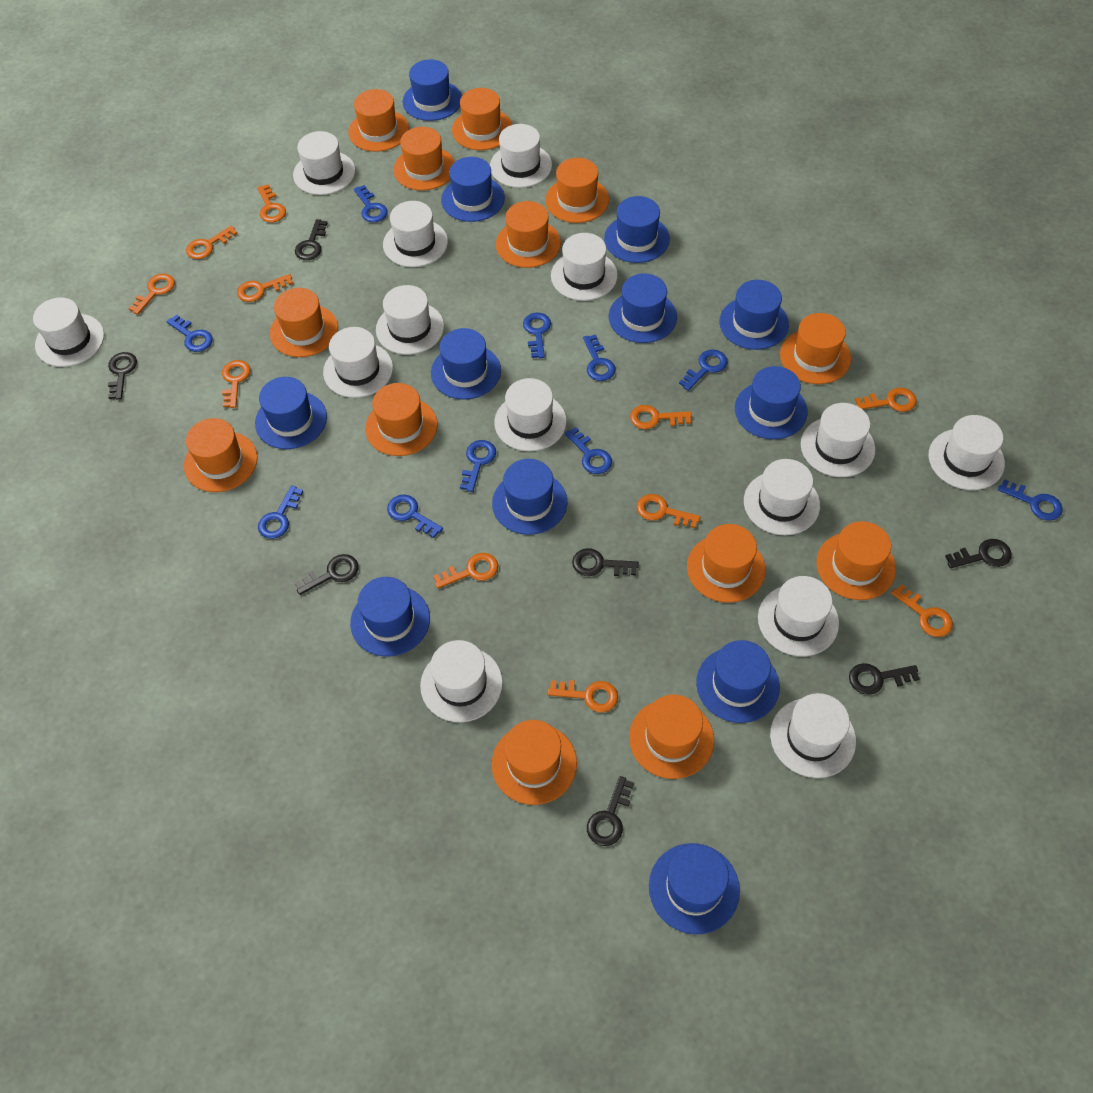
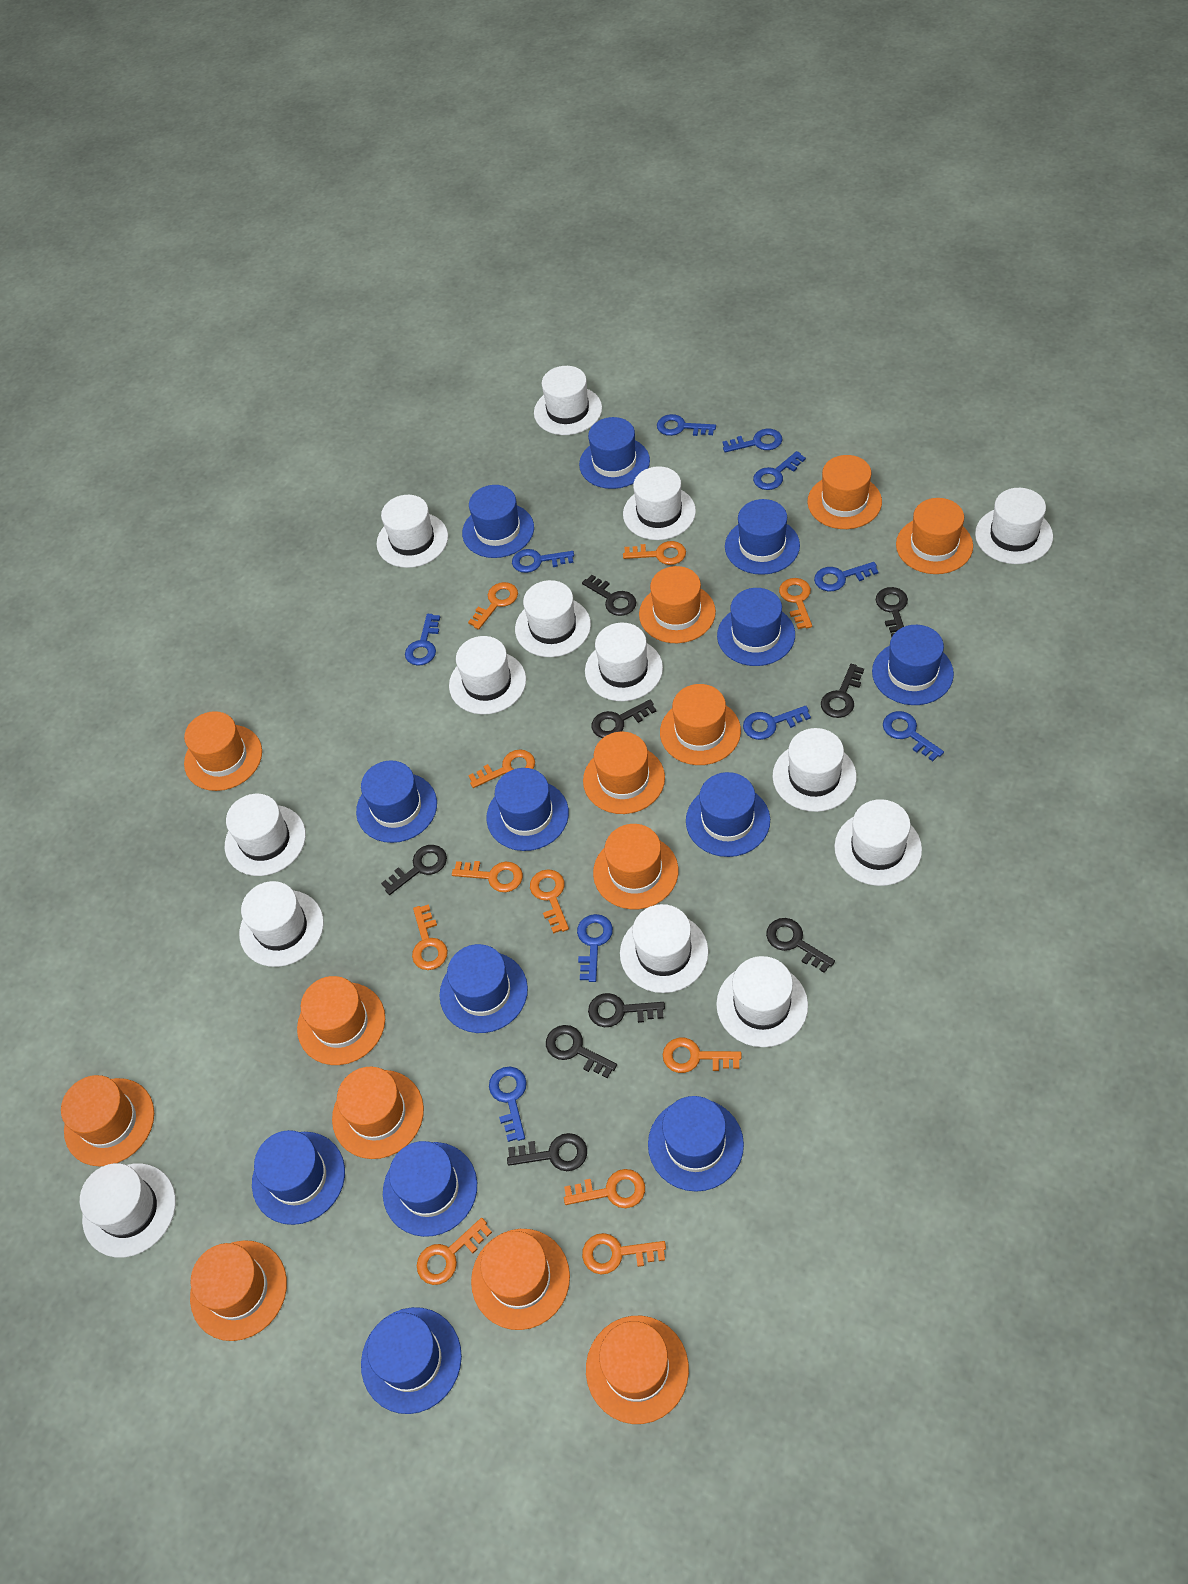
black key: [108,352,137,399] [295,219,327,260] [295,554,359,595] [572,548,639,576] [587,776,634,846] [849,663,920,695] [945,539,1012,568] = 7 -> [381,845,447,895] [507,1133,587,1171] [546,1025,617,1078] [582,575,636,616] [588,993,665,1027] [592,699,656,738] [766,918,835,973] [821,664,864,718] [876,587,908,637] = 9
blue hat: [255,377,327,449] [350,577,430,657] [402,59,462,121] [431,328,501,400] [441,157,505,222] [492,459,567,535] [604,196,670,263] [609,273,677,343] [649,843,740,934] [696,640,780,723] [720,280,789,350] [735,366,808,439] = 12 -> [252,1130,345,1225] [356,761,437,843] [361,1307,462,1414] [383,1141,477,1237] [439,944,528,1033] [462,485,534,558] [486,768,569,851] [579,417,650,489] [648,1096,744,1192] [686,772,770,857] [717,588,795,666] [725,499,800,575] [872,625,954,705] = 13

